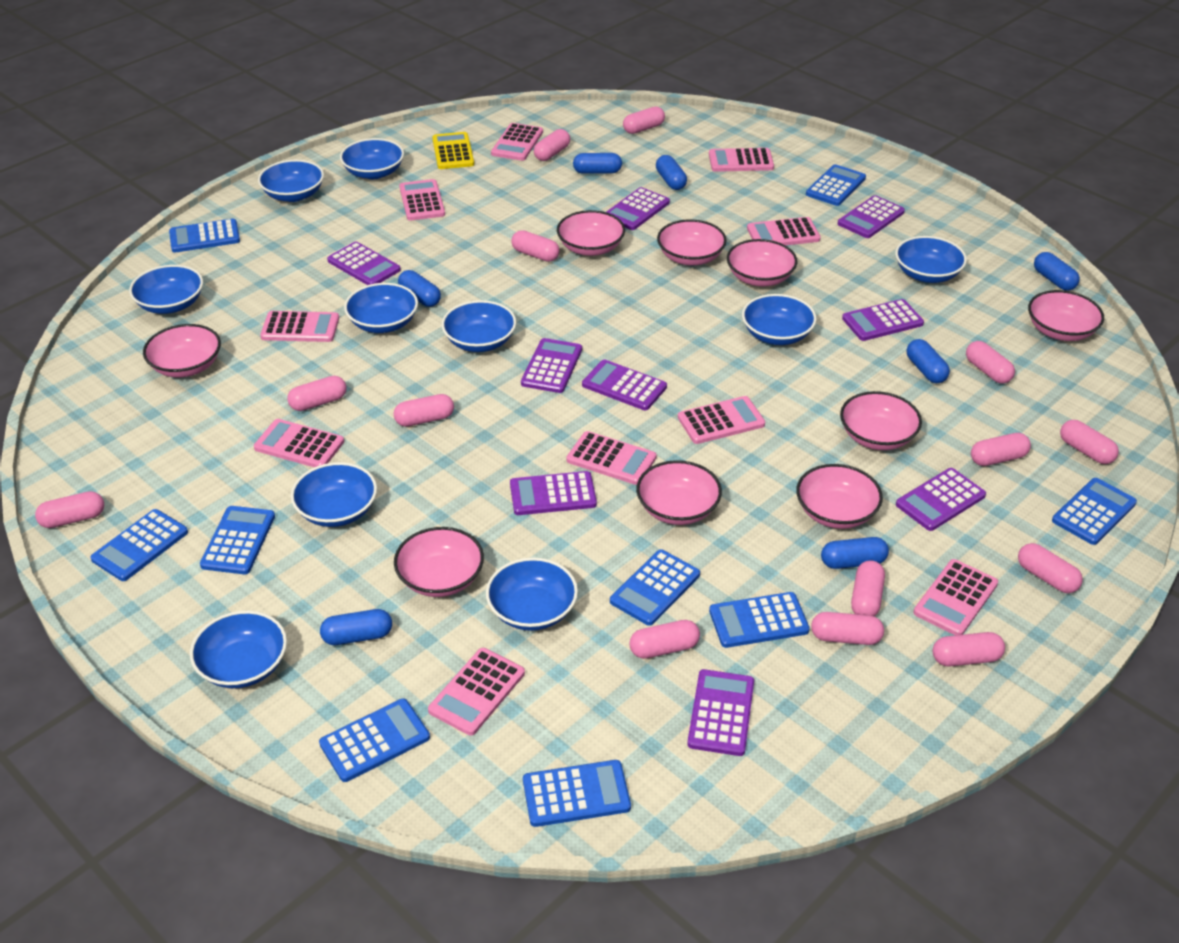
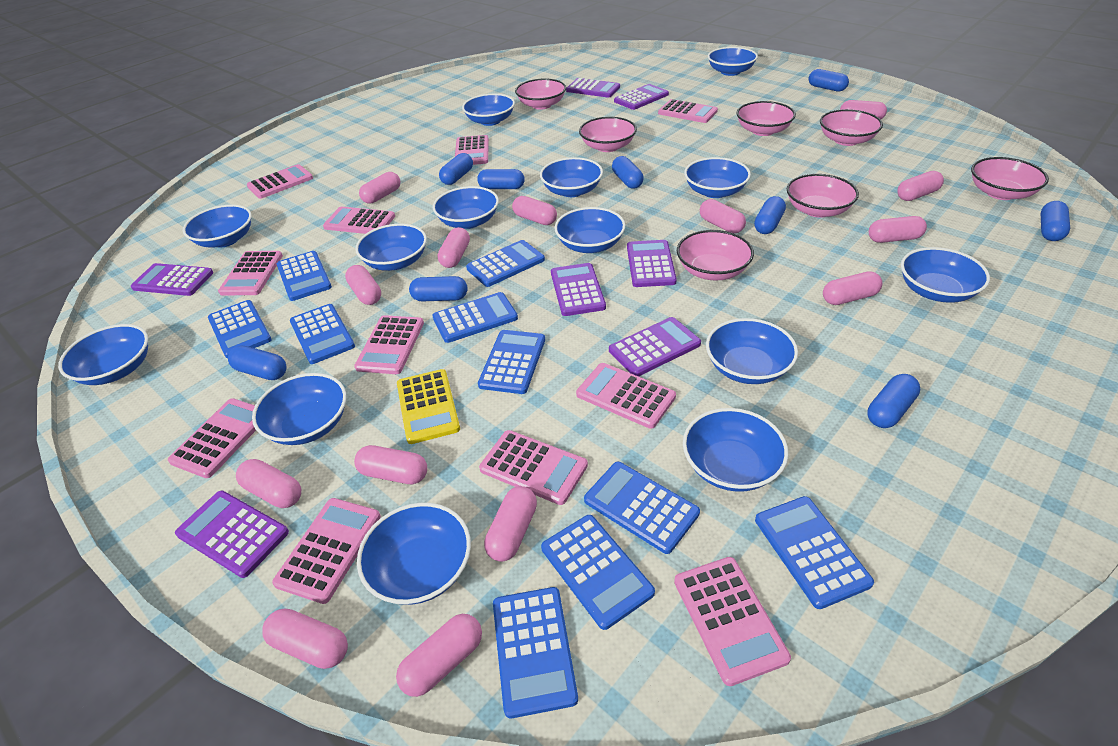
blue bowl: [129,265,203,314] [190,611,287,688] [258,160,324,202] [291,462,377,527] [340,138,404,179] [344,283,418,333] [442,300,516,352] [486,558,578,631] [742,294,817,345] [895,236,967,283] = 10 -> [58,324,148,385] [183,205,252,248] [252,373,346,445] [355,224,427,271] [357,503,471,605] [433,186,499,229] [462,94,515,126] [540,157,603,197] [554,207,625,253] [683,408,788,492] [684,157,751,198] [706,318,798,384] [708,47,758,76] [901,247,990,303] = 14
blue calculator: [91,509,188,581] [169,219,240,253] [200,506,275,574] [319,699,430,782] [523,760,631,827] [610,549,700,626] [709,592,810,648] [806,164,866,206] [1052,478,1137,545] = 9 -> [208,300,272,358] [277,251,332,301] [290,304,355,364] [432,292,518,343] [466,240,545,287] [478,330,545,394] [493,587,578,719] [541,515,655,630] [584,462,700,554] [755,496,874,609] = 10
blue capsule: [320,609,392,645] [398,270,441,307] [573,153,622,174] [656,155,687,190] [821,537,889,569] [907,339,950,383] [1034,252,1080,291] = 7 -> [228,345,286,380] [409,276,467,301] [439,153,473,185] [477,169,525,189] [612,156,644,189] [754,196,786,234] [809,69,849,92] [867,374,920,428] [1041,201,1070,241] = 9
pink bowl: [143,324,221,377] [394,527,484,597] [557,210,625,256] [636,460,722,525] [657,219,727,265] [727,239,797,286] [796,464,883,529] [840,391,922,450] [1028,290,1104,341] = 9 -> [515,79,566,110] [579,117,637,152] [677,230,754,280] [736,101,796,136] [787,174,859,218] [820,109,883,146] [971,157,1049,200] = 7
pink calculator: [254,419,344,467] [260,311,339,342] [399,179,445,221] [428,648,525,736] [491,123,543,161] [566,431,657,485] [678,396,765,444] [709,148,774,172] [747,217,821,245] [913,559,998,635] = 10 -> [168,398,256,478] [218,251,283,295] [247,164,313,199] [272,498,381,604] [323,207,395,234] [354,315,424,374] [455,135,489,165] [479,430,588,505] [576,363,676,429] [658,99,718,123] [674,557,791,686] = 11
purple calculator: [327,242,401,285] [510,471,597,515] [521,338,582,393] [582,360,667,410] [606,187,670,230] [687,669,754,756] [838,195,905,238] [842,299,924,341] [896,468,986,531] = 9 -> [131,263,213,296] [175,491,289,578] [551,263,606,316] [566,78,620,98] [609,317,701,377] [614,84,669,110] [627,240,677,287] = 7

